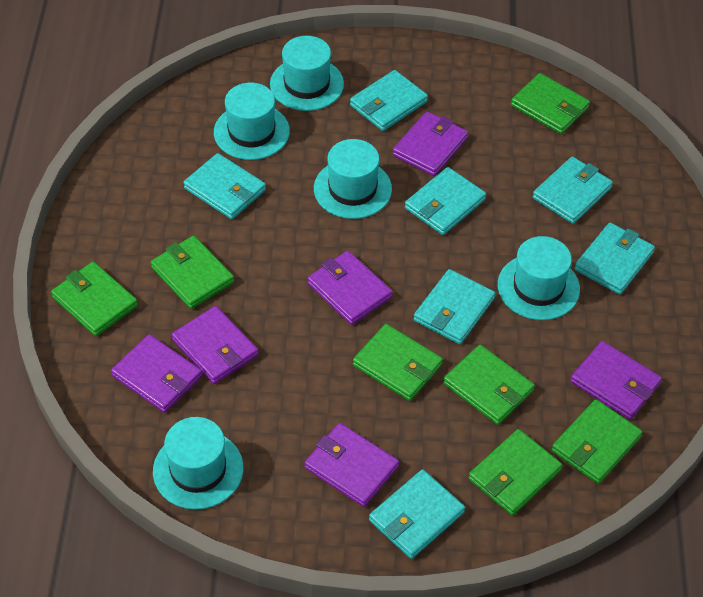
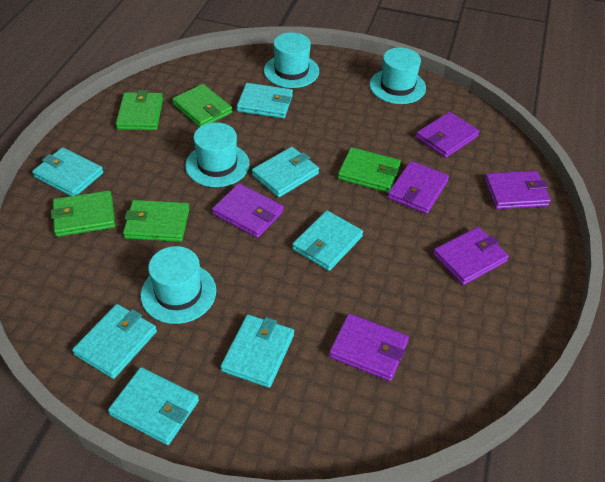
green wallet: [51,262,138,336] [151,236,234,309] [353,324,443,401] [443,345,535,425] [469,429,562,515] [511,73,590,134] [552,399,643,484] = 7 -> [51,190,115,237] [116,90,163,130] [123,200,189,242] [172,84,232,127] [338,147,401,193] = 5
turquoise hat: [153,417,244,510] [214,83,290,160] [270,36,344,111] [314,139,392,219] [498,236,580,320] = 5 -> [141,246,216,324] [185,122,250,187] [264,32,319,88] [370,47,426,104] = 4

